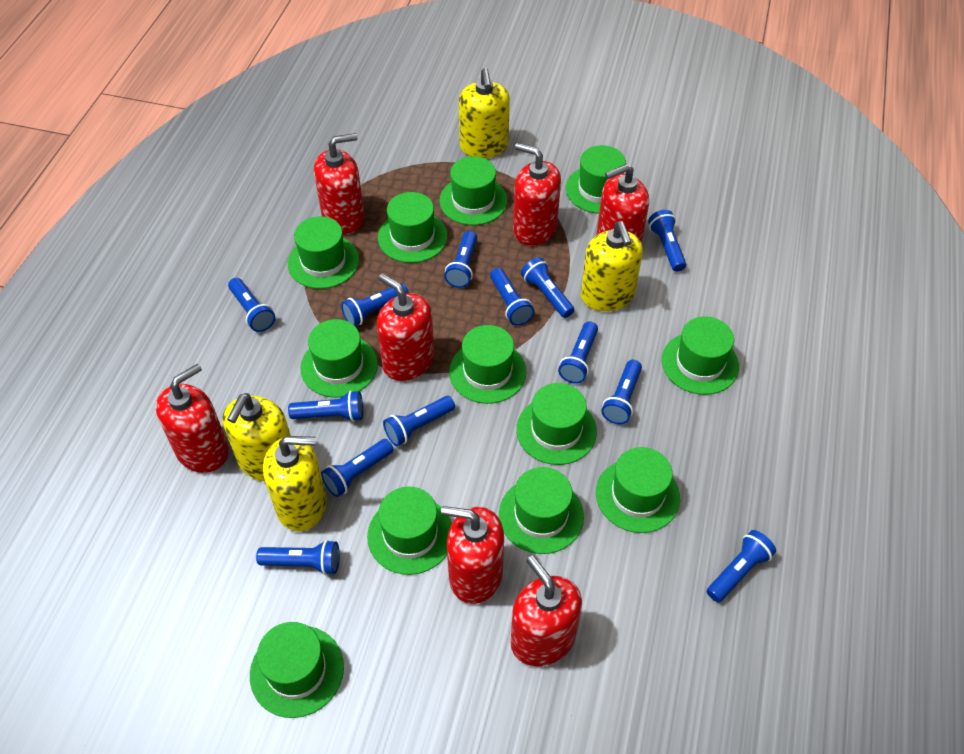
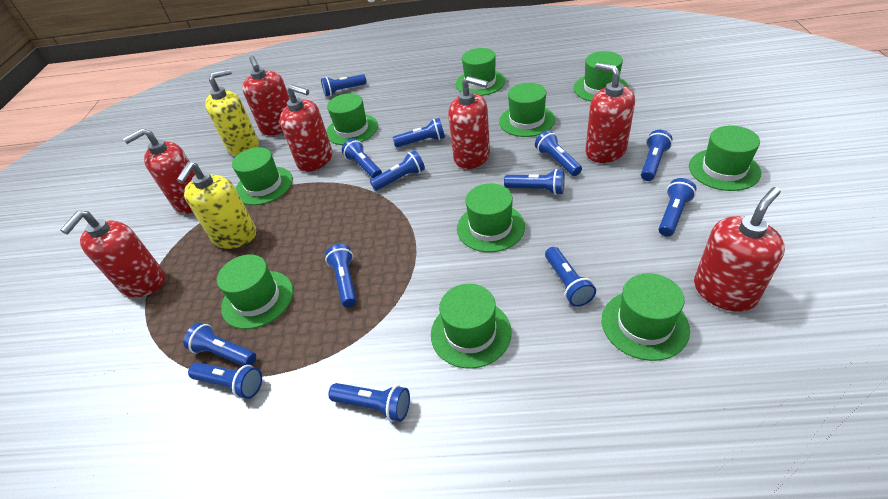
green hat: [250,622,344,718] [288,216,359,289] [300,319,378,398] [367,487,452,575] [378,192,448,263] [439,156,507,225] [449,325,527,404] [499,467,584,554] [516,383,597,465] [566,145,626,214] [596,447,680,533] [662,316,739,395] = 12 -> [217,254,293,329] [232,147,293,205] [326,93,378,145] [431,284,512,369] [456,48,505,96] [457,183,525,252] [499,83,555,137] [574,51,628,101] [602,273,690,361] [689,126,761,191] = 10
yellow soap dispenser: [222,393,291,481] [263,436,327,531] [459,68,510,158] [581,221,643,311] = 4 -> [177,162,256,249] [205,69,259,156] = 2

